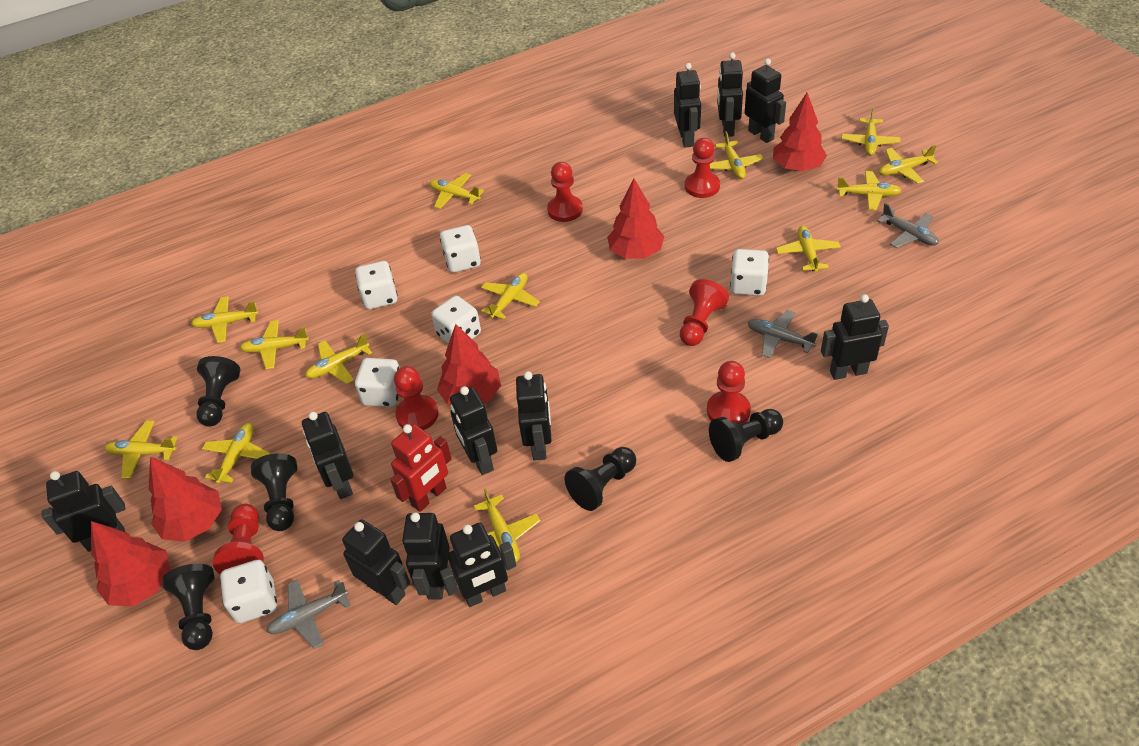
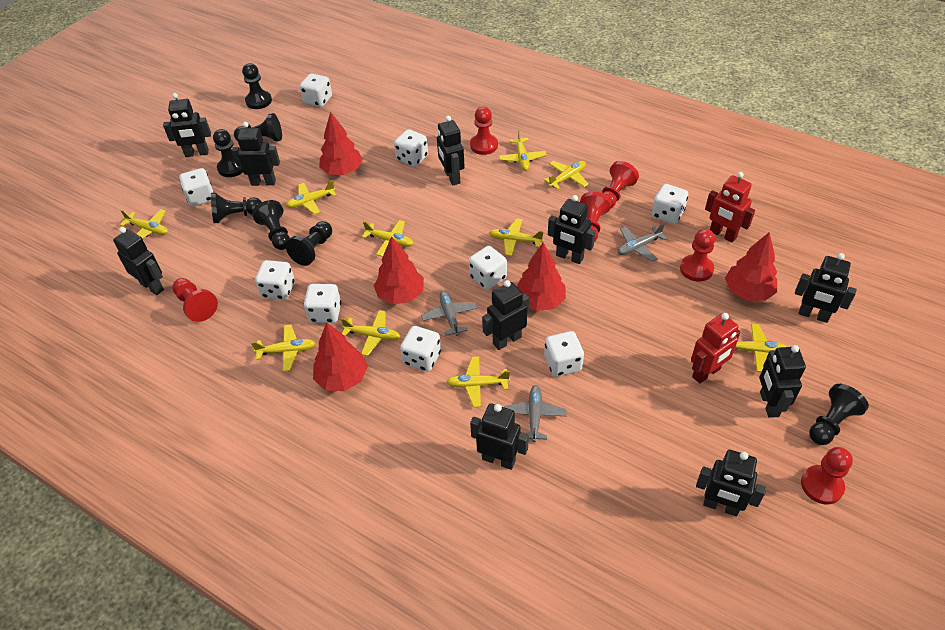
black pawn: [162,564,215,650] [196,356,241,427] [251,453,297,531] [565,447,636,511] [709,409,783,462] = 5 -> [211,193,262,223] [213,129,243,177] [234,113,282,142] [242,63,272,109] [252,200,290,250] [286,221,332,266] [809,384,869,445] = 7
black robot: [42,471,126,552] [302,412,354,499] [342,519,410,605] [402,512,450,600] [440,523,516,607] [450,386,497,475] [516,371,552,461] [674,63,701,148] [717,52,743,137] [745,58,786,143] [821,294,889,380] = 11 -> [113,227,164,295] [163,93,211,157] [232,122,280,186] [437,116,465,186] [470,403,529,470] [482,280,529,350] [548,195,595,264] [696,450,766,517] [759,345,806,418] [795,253,857,323] = 10
red robot: [390,424,452,512] = 1 -> [691,313,740,384] [705,172,755,243] = 2
white dice: [220,560,277,623] [355,261,398,309] [355,358,399,407] [431,296,481,344] [440,225,481,273] [730,249,769,296] = 6 -> [179,168,214,207] [255,260,295,300] [300,73,332,107] [304,284,341,323] [394,129,428,167] [400,326,441,372] [469,246,507,290] [544,331,584,377] [652,184,688,224] = 9
yellow plane: [105,421,178,479] [191,296,259,343] [202,423,270,484] [240,320,309,369] [305,334,372,384] [430,173,484,209] [474,488,540,562] [481,273,540,319] [710,131,763,179] [776,226,841,272] [836,171,902,211] [841,108,901,156] [879,145,938,184] = 13 -> [120,209,168,239] [251,324,316,372] [286,180,336,215] [341,310,400,356] [362,220,414,257] [446,357,510,407] [489,218,543,256] [499,130,547,171] [544,161,589,190] [735,324,787,372] = 10

